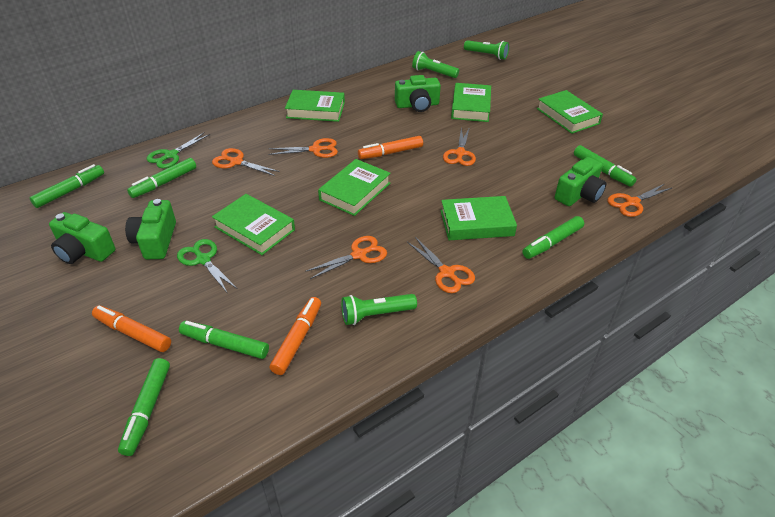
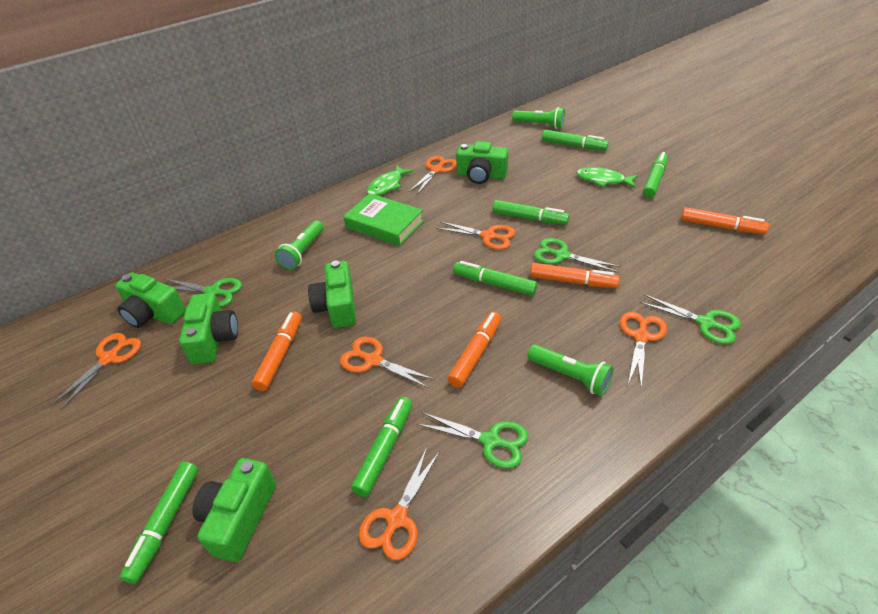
green book: [212,194,295,255] [285,90,345,122] [318,159,391,216] [440,196,517,240] [451,83,491,122] [536,90,603,134] = 6 -> [343,193,424,246] = 1
green camera: [49,212,115,264] [125,199,176,259] [395,75,441,112] [555,157,606,206] = 4 -> [115,272,186,328] [179,293,238,364] [192,458,276,562] [308,261,356,328] [456,141,508,184] = 5
green fish: none = 0 -> [367,165,413,196] [576,167,638,188] = 2
green scissors: [147,132,210,168] [177,239,238,292] = 2 -> [165,278,242,307] [417,412,528,469] [534,238,621,273] [640,294,741,344] = 4
orange marker: [92,305,171,352] [270,297,321,375] [358,136,423,159] = 3 -> [252,311,302,391] [448,312,501,388] [530,263,620,288] [681,207,769,234] = 4

